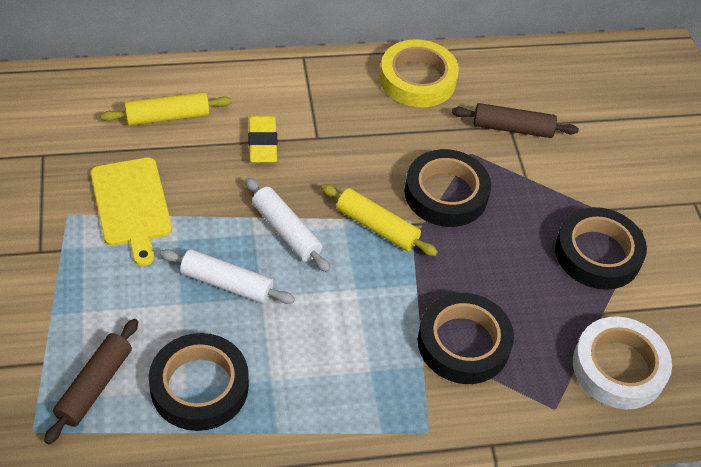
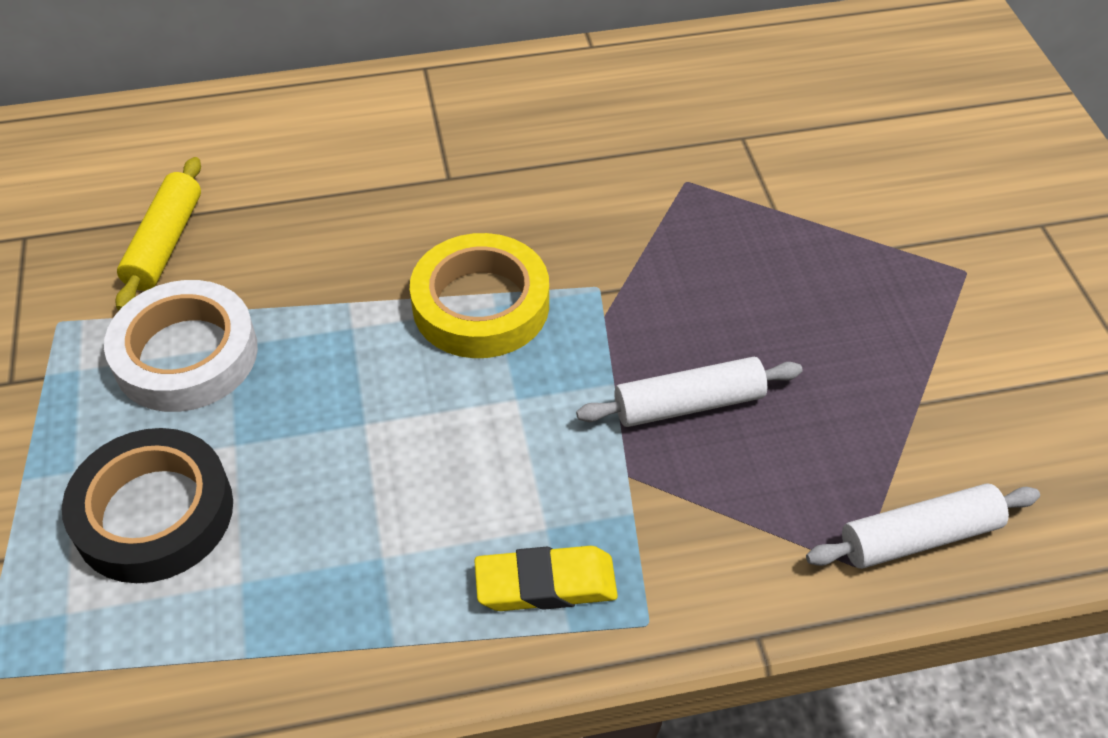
black tape: [149,333,249,431] [404,149,491,227] [418,293,514,384] [555,207,647,290] = 4 -> [62,428,233,583] = 1
brown rolling pin: [44,319,138,444] [452,103,579,138] = 2 -> none = 0
yellow cutting board: [91,157,172,266] = 1 -> none = 0
yellow rolling pin: [101,92,232,126] [321,184,438,256] = 2 -> [115,157,201,310] = 1

